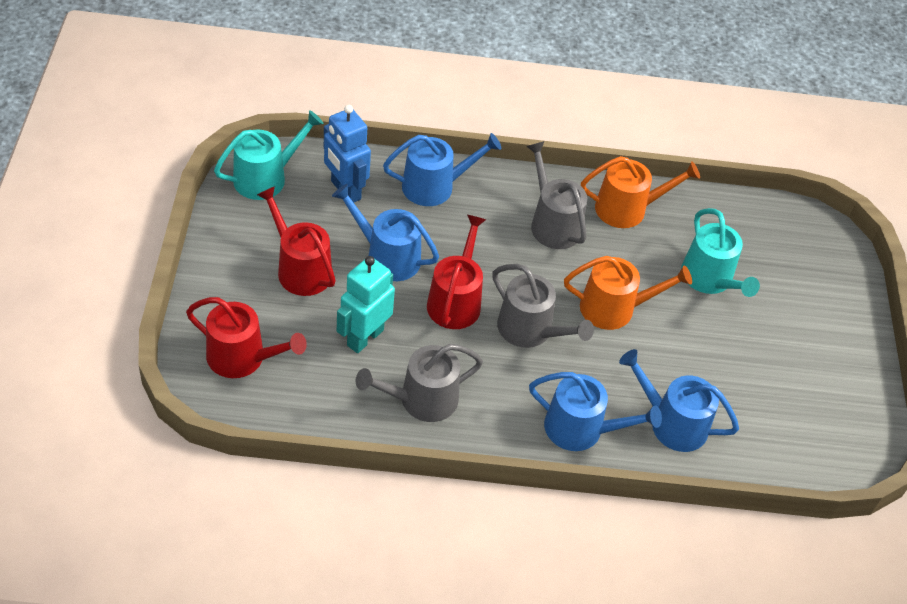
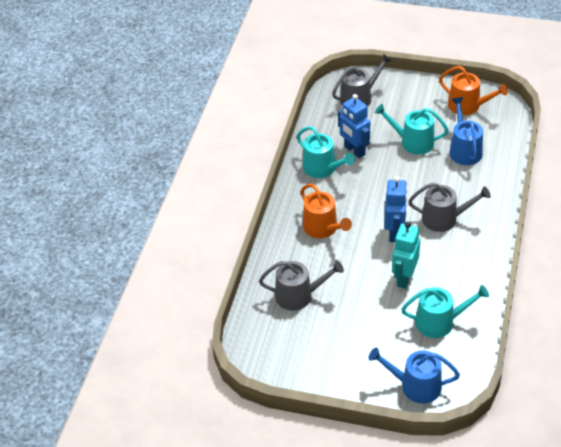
blue robot: [324,105,371,203] = 1 -> [338,94,370,158] [384,176,408,242] = 2
blue watering can: [332,184,439,281] [383,133,501,206] [529,372,662,451] [619,349,739,452] = 4 -> [369,347,460,403] [449,97,483,165] = 2
red watering can: [186,297,307,378] [257,186,336,296] [427,215,486,329] = 3 -> none = 0
turquoise watering can: [214,110,323,200] [681,208,760,297] = 2 -> [297,126,355,178] [375,104,449,154] [401,285,489,338] = 3

